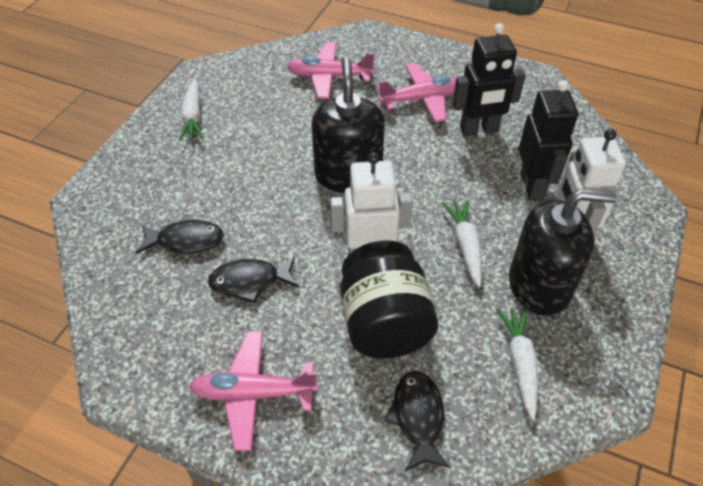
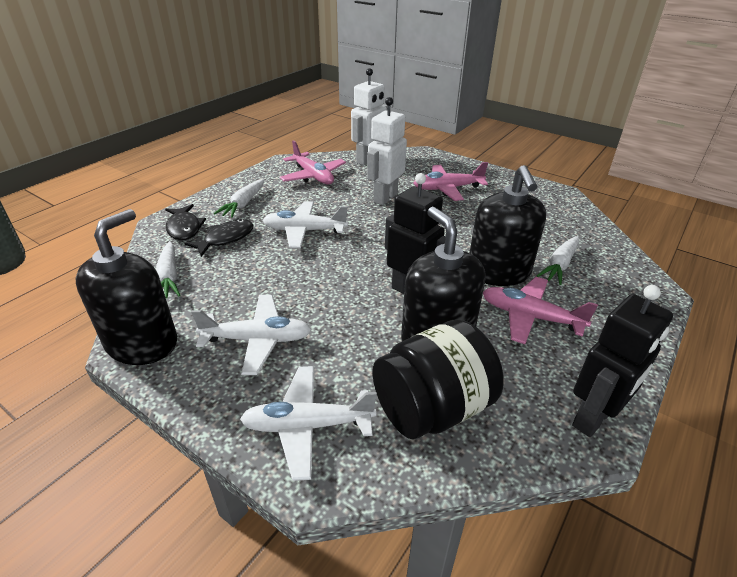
black fish: [136,215,224,254] [208,256,299,303] [385,371,451,471] = 3 -> [165,204,206,240] [184,219,253,257] = 2
black soap dispenser: [312,57,385,193] [509,189,617,316] = 2 -> [76,209,177,365] [401,207,486,341] [469,165,546,286] = 3
white plane: none = 0 -> [191,295,311,375] [240,366,377,481] [262,201,348,248] = 3

